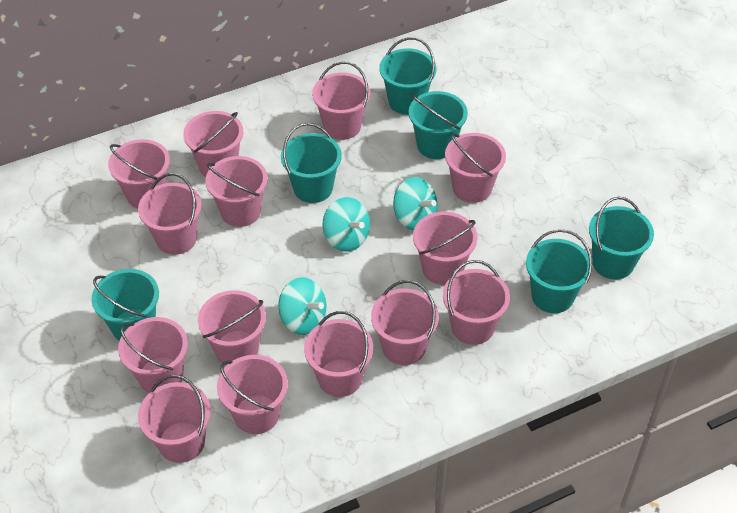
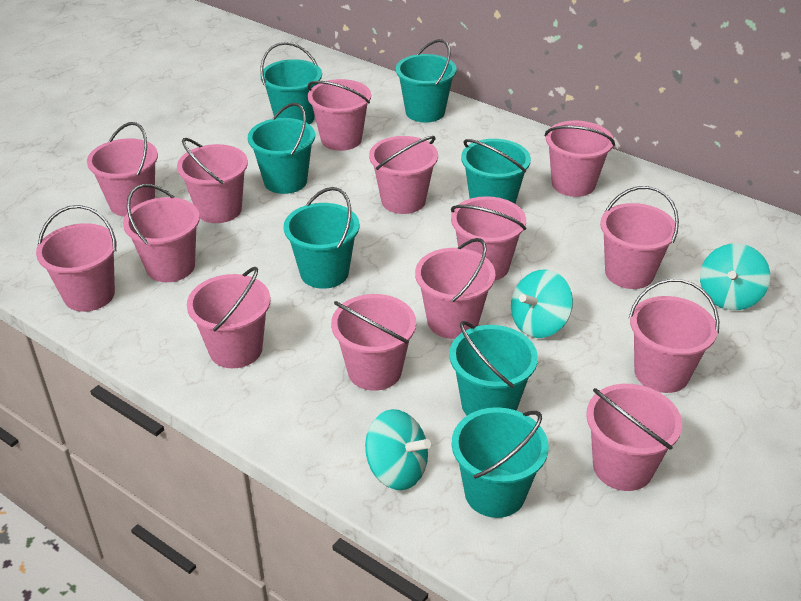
turquoise bucket: [92,269,159,341] [281,123,342,203] [379,37,436,115] [409,91,468,159] [526,229,592,313] [589,197,654,280] = 6 -> [248,103,315,194] [260,42,322,125] [283,187,359,289] [396,39,457,123] [449,321,538,415] [452,407,548,518] [461,139,531,204] = 7

